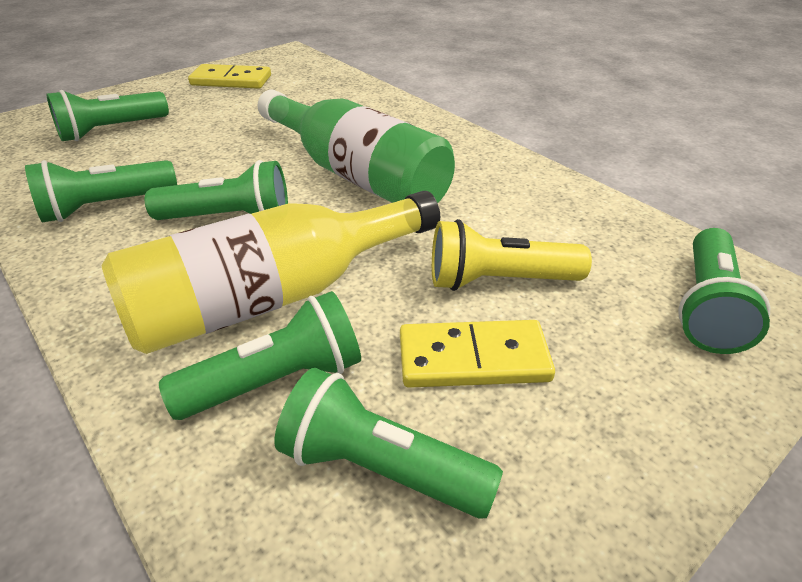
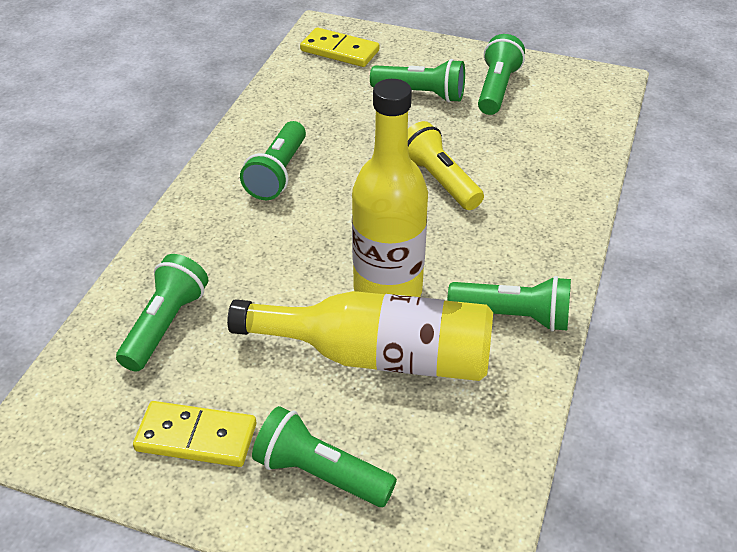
green bottle: [258,90,455,203] = 1 -> none = 0
yellow bottle: [102,191,440,354] = 1 -> [227,291,493,381] [352,79,428,297] = 2

